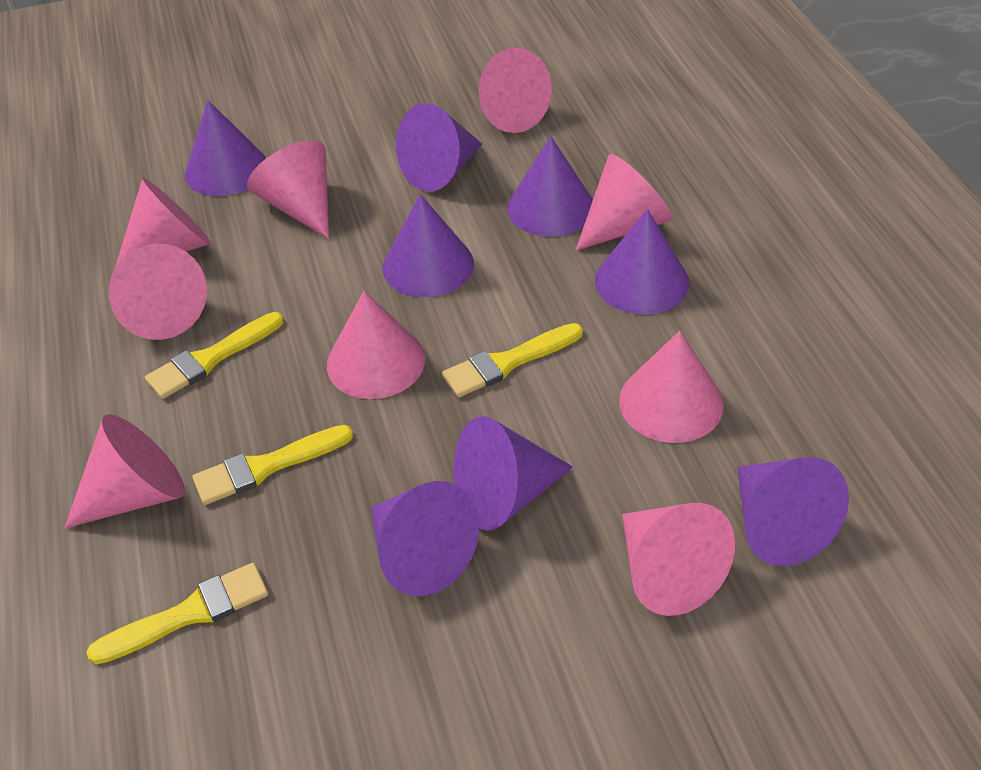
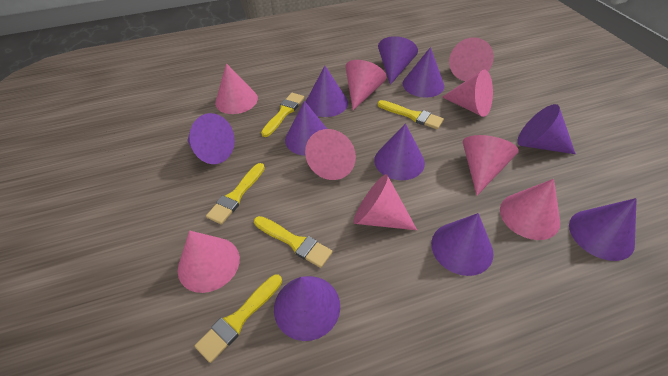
purple cone: [185,100,266,196] [371,481,479,596] [383,194,474,297] [396,103,482,192] [454,416,573,531] [507,136,593,237] [595,209,689,314] [738,457,849,566] = 8 -> [187,113,235,164] [274,276,340,341] [285,101,327,156] [306,66,348,117] [374,123,425,180] [378,36,418,85] [403,47,444,97] [431,213,494,276] [517,104,576,154] [569,198,637,261] = 10
yellow brush: [86,563,268,664] [145,312,284,399] [193,425,353,505] [442,323,583,397] = 4 -> [195,274,282,363] [206,163,265,225] [254,216,333,268] [261,93,304,137] [377,100,444,129] = 5

